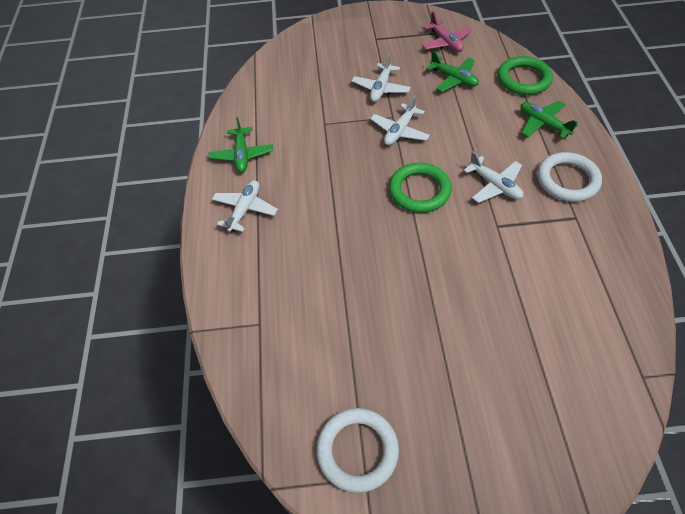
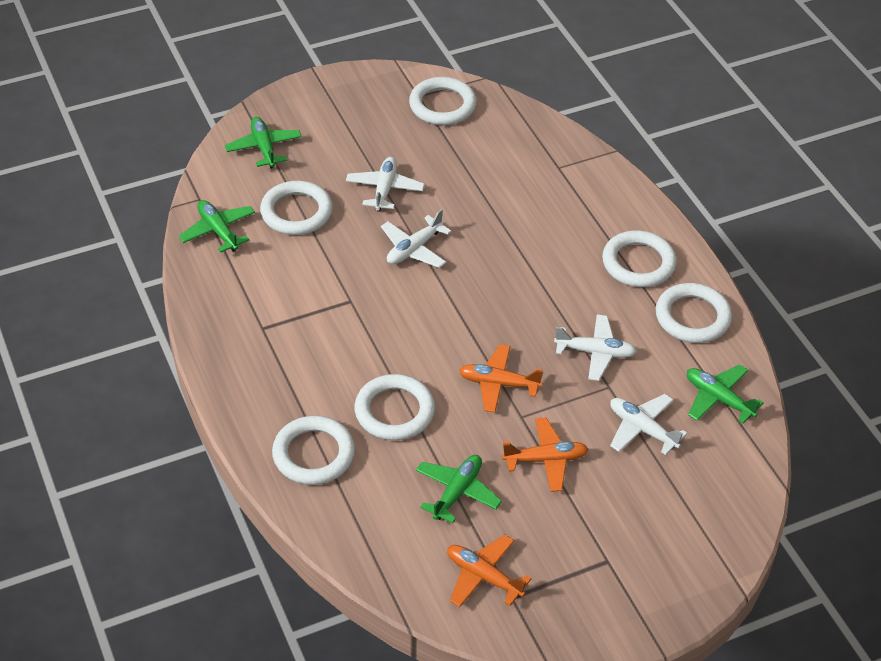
green plane: [209,117,273,172] [426,51,479,92] [521,101,578,139] = 3 -> [179,200,255,253] [225,117,302,169] [416,455,502,524] [687,364,764,423] = 4
green ring: [389,163,452,213] [498,56,553,95] = 2 -> none = 0
orange plane: none = 0 -> [447,535,532,607] [459,344,543,413] [502,417,589,492] = 3
pink plane: [422,11,472,52] = 1 -> none = 0
white ring: [316,408,399,493] [537,152,602,202] = 2 -> [260,181,333,235] [272,416,355,485] [354,374,435,440] [409,77,477,125] [602,230,676,287] [656,283,732,343] = 6

